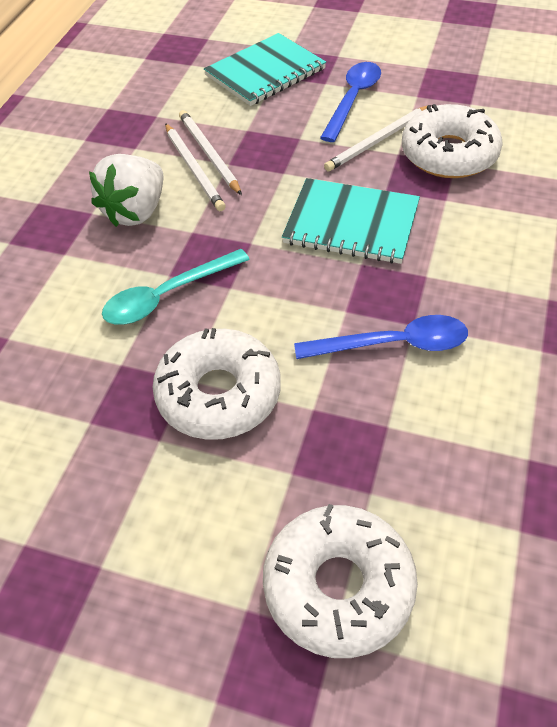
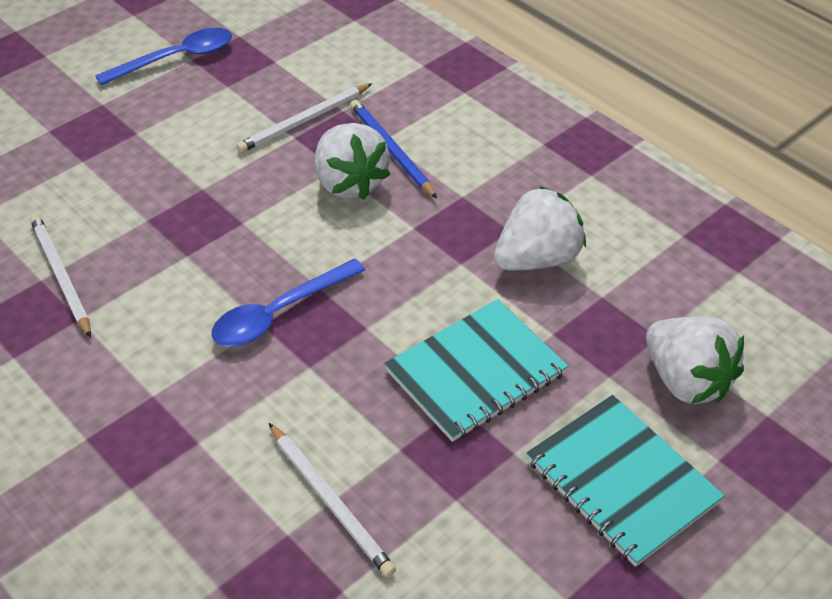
blue pencil: none = 0 -> [350,100,437,198] = 1
turquoise spoon: [102,249,250,324] = 1 -> none = 0
white donut: [152,328,281,440] [263,504,418,658] [402,104,503,178] = 3 -> none = 0
white strawberry: [89,154,163,227] = 1 -> [315,123,390,200] [494,186,586,271] [646,317,744,404] = 3

